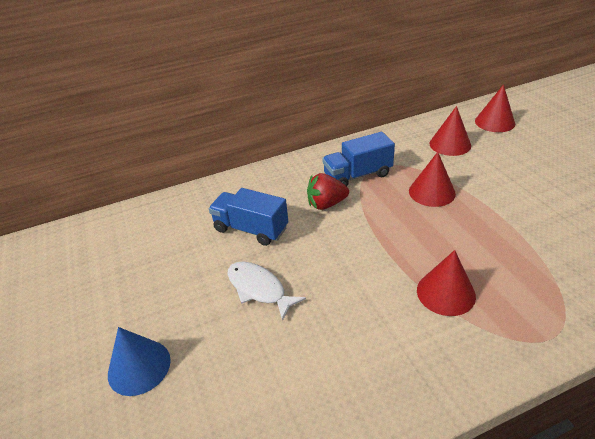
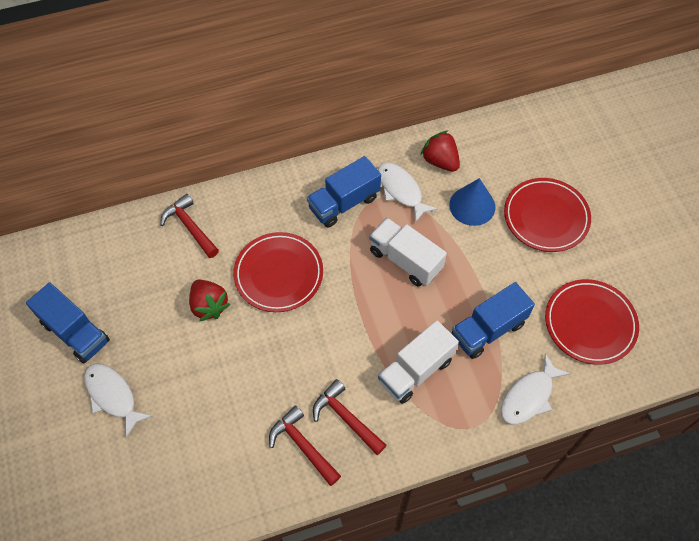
blue truck: [209,188,288,246] [322,132,395,186] = 2 -> [26,283,110,363] [307,156,381,228] [452,282,535,359] = 3
red cone: [409,152,456,207] [417,250,476,316] [430,106,471,156] [475,85,515,132] = 4 -> none = 0
red hammer: none = 0 -> [160,194,219,258] [269,405,341,486] [313,379,386,455] = 3
red plate: none = 0 -> [233,232,323,312] [504,178,591,252] [545,279,639,365] = 3
red strawberry: [307,173,349,210] = 1 -> [189,280,230,322] [420,131,460,172] = 2
white fish: [227,261,306,321] = 1 -> [84,364,152,438] [378,162,438,223] [501,353,570,424] = 3
white truck: none = 0 -> [369,218,447,287] [378,320,459,404] = 2

